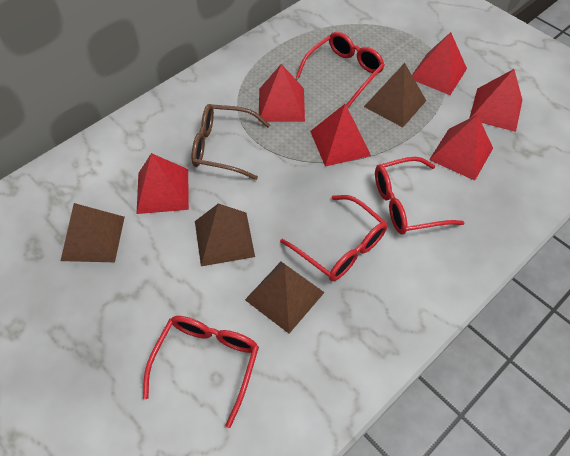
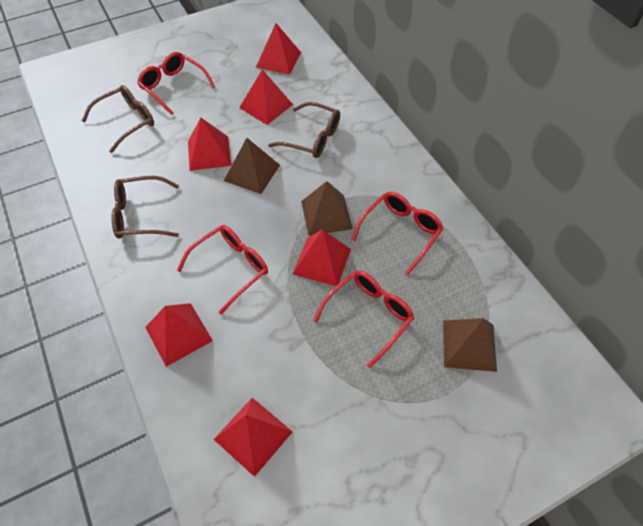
brown glasses: [192,104,270,180] = 1 -> [82,85,154,153] [111,176,179,239] [268,102,340,158] = 3
brown pyramid: [61,203,125,262] [195,203,255,266] [245,262,325,334] [364,63,426,127] = 4 -> [224,138,280,194] [301,181,353,236] [443,318,497,372] = 3

